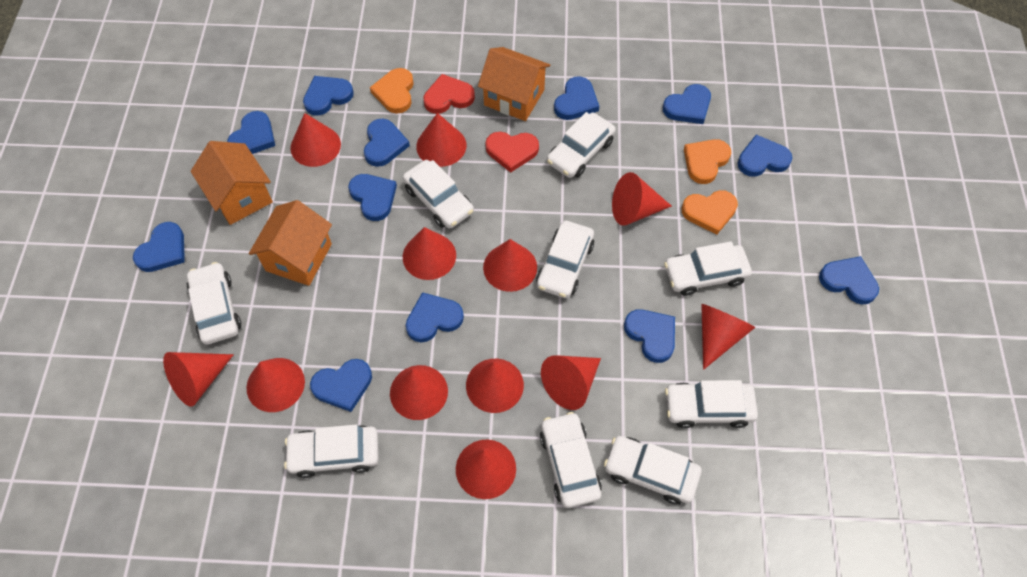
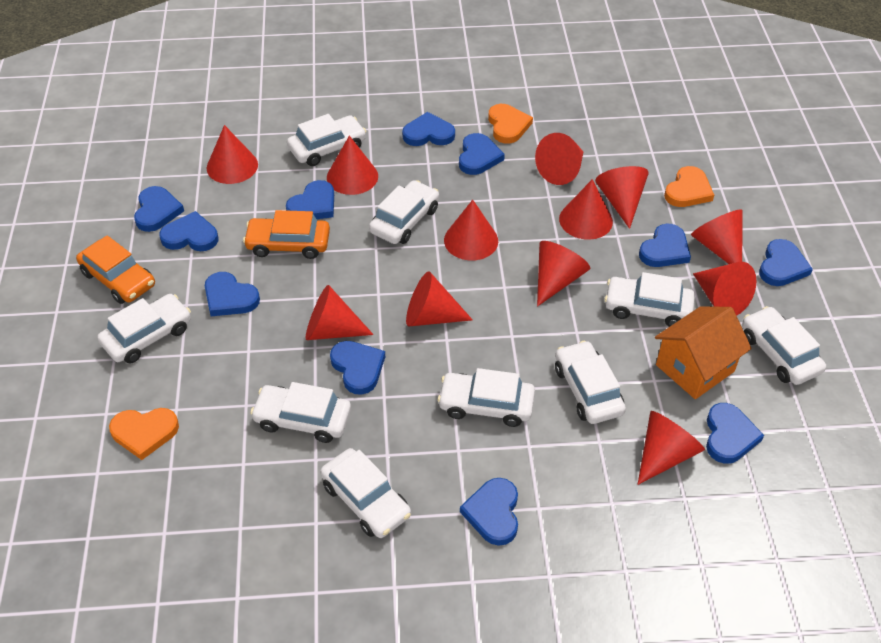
blue heart: [133,222,185,272] [227,111,275,154] [303,76,354,116] [310,359,372,412] [348,174,397,221] [364,119,410,167] [406,292,464,343] [554,76,599,120] [624,309,675,363] [663,84,711,124] [738,135,792,177] [819,256,879,304] = 12 -> [134,186,184,232] [159,211,218,251] [205,272,260,316] [286,180,334,219] [330,341,385,395] [402,112,455,146] [459,133,505,175] [460,478,518,546] [639,224,691,267] [706,403,764,464] [759,239,813,286] = 11
orange car: none = 0 -> [76,235,155,304] [243,210,330,259] = 2
orange house: [191,141,273,225] [249,200,332,286] [478,47,550,121] = 3 -> [655,306,752,399] = 1
red heart: [424,74,475,114] [485,132,539,173] = 2 -> none = 0

